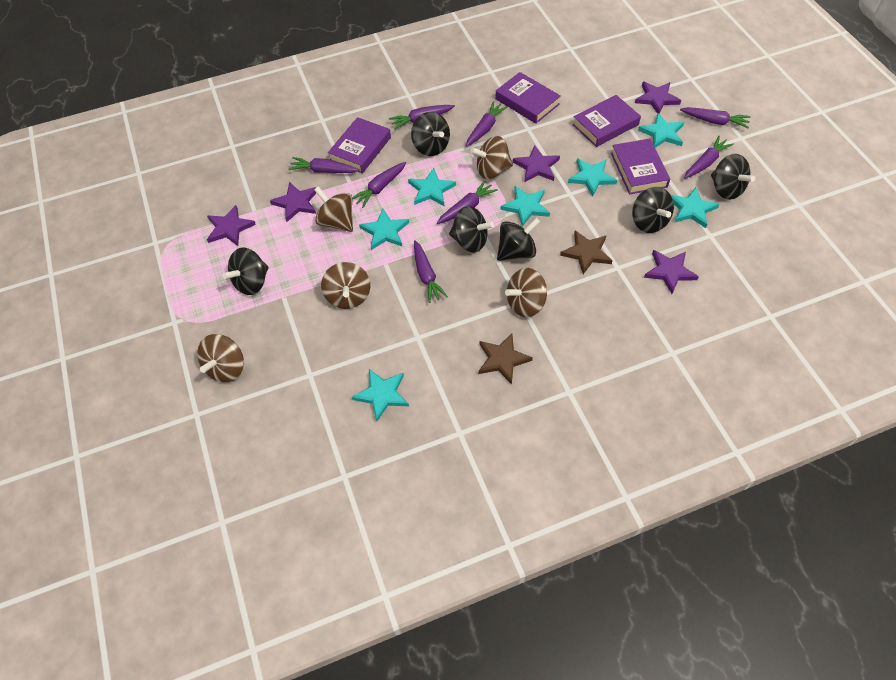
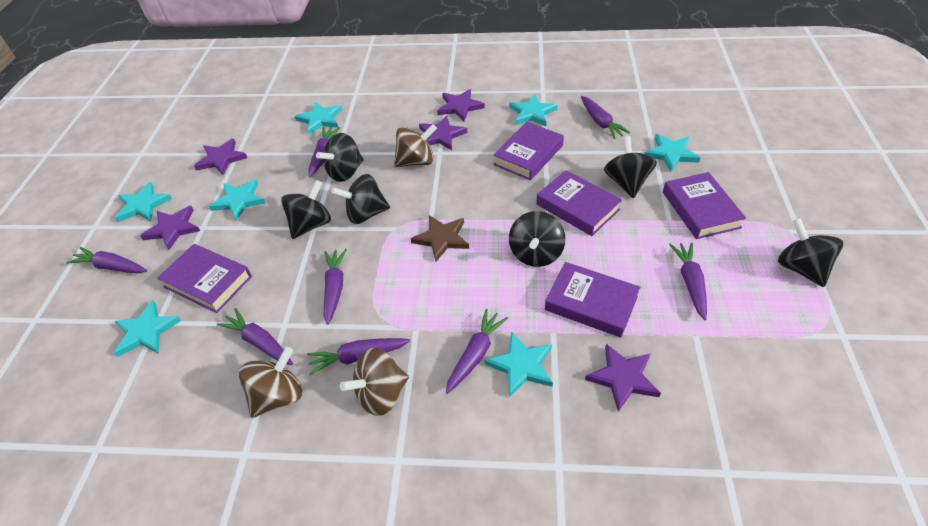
brown spinning top: [197,334,244,382] [314,186,353,232] [321,262,370,309] [470,136,513,179] [505,268,547,317] = 5 -> [239,347,302,418] [340,348,409,416] [394,124,437,167] = 3
brown star: [478,334,533,385] [560,231,613,274] = 2 -> [411,215,469,262] = 1
purple book: [328,117,391,173] [495,72,561,123] [572,95,641,147] [611,139,670,194] = 4 -> [157,244,252,313] [493,122,564,180] [536,170,622,236] [545,262,640,337] [663,172,746,239] = 5

